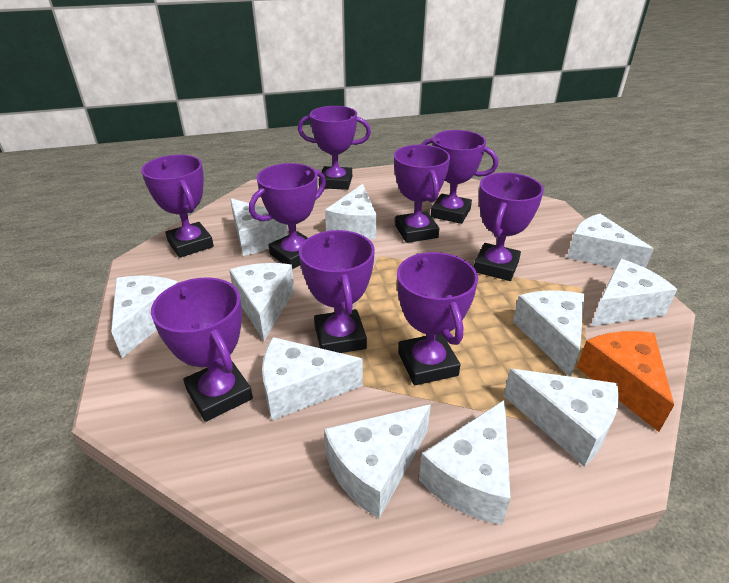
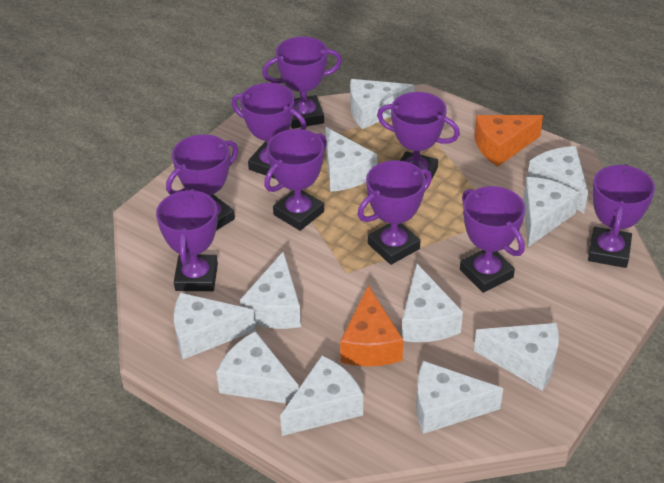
orange cheese: [577,331,674,432] = 1 -> [340,286,403,366] [474,115,543,167] = 2

